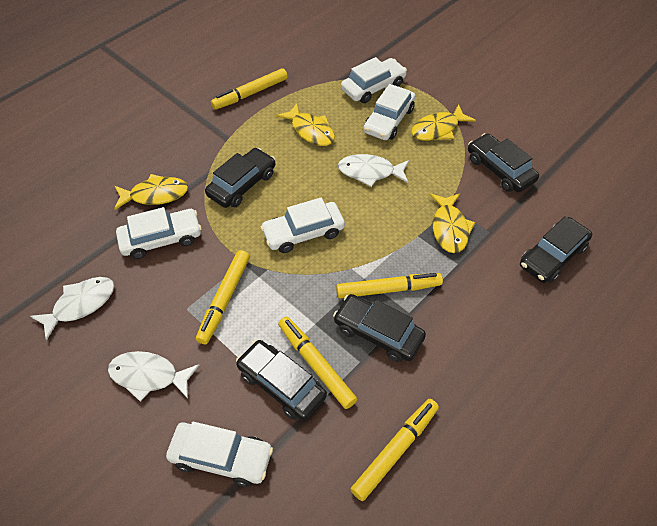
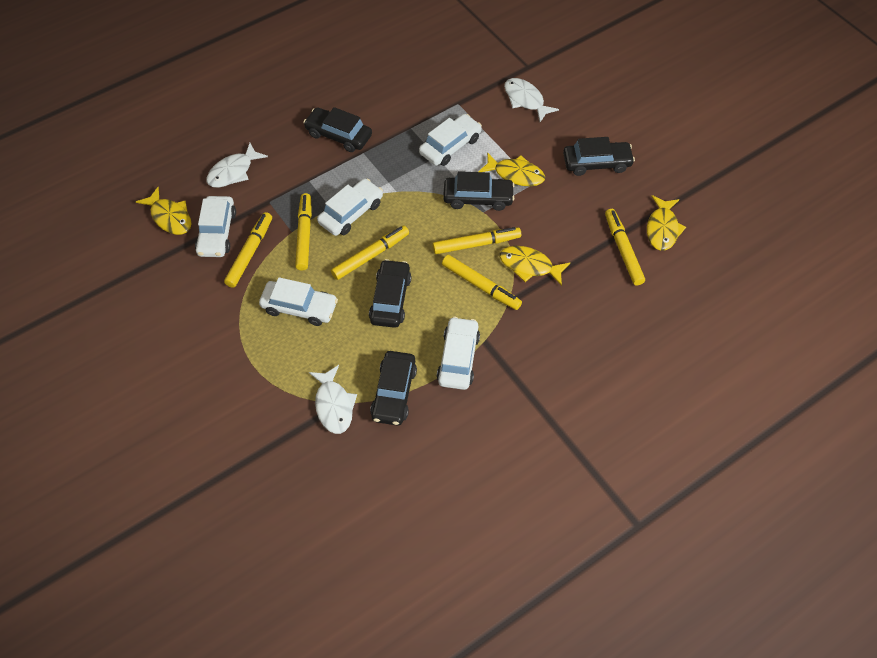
yellow marker: [196,250,250,344] [211,68,288,110] [278,317,357,409] [336,273,443,299] [350,399,439,501] = 5 -> [224,212,272,288] [295,193,312,271] [331,226,409,280] [433,227,521,254] [442,255,522,310] [605,209,645,286] = 6

